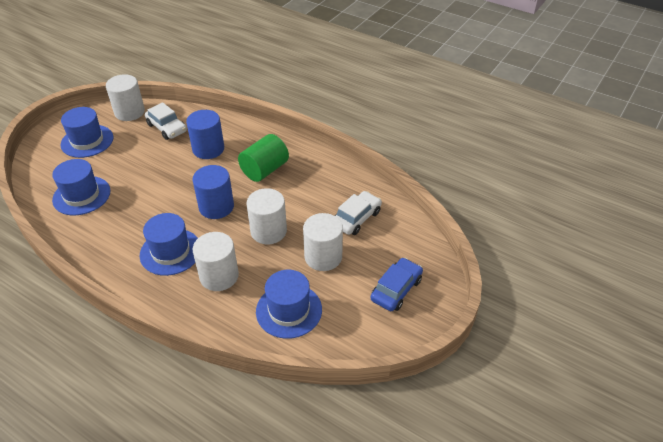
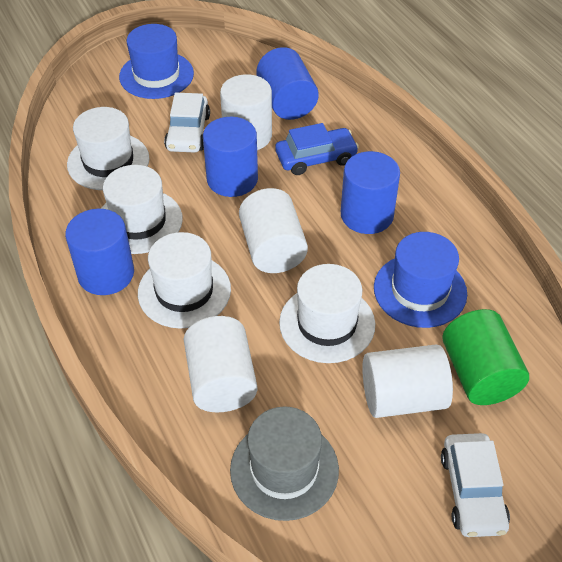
blue cylinder: [186,110,224,159] [192,165,234,219] = 2 -> [65,209,134,295] [203,117,258,197] [256,47,319,120] [341,151,400,234] = 4
blue hat: [52,159,110,215] [60,107,113,158] [140,213,198,276] [256,270,322,339] = 4 -> [119,24,194,99] [374,232,467,328] = 2
grey hat: none = 0 -> [230,406,339,521] = 1
white hat: none = 0 -> [67,107,150,190] [101,165,183,254] [138,232,231,329] [279,264,375,363] = 4

